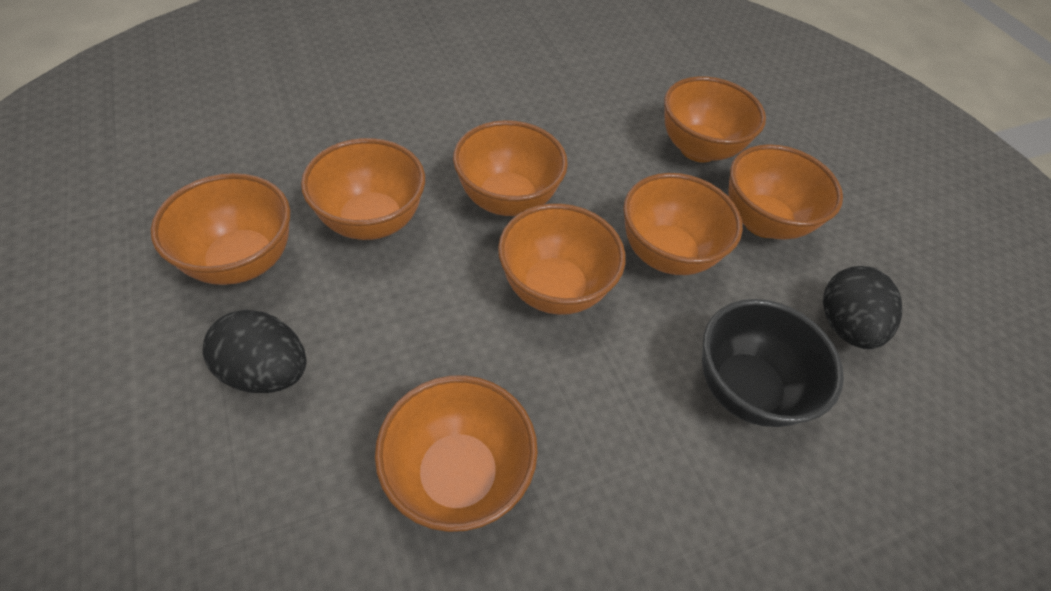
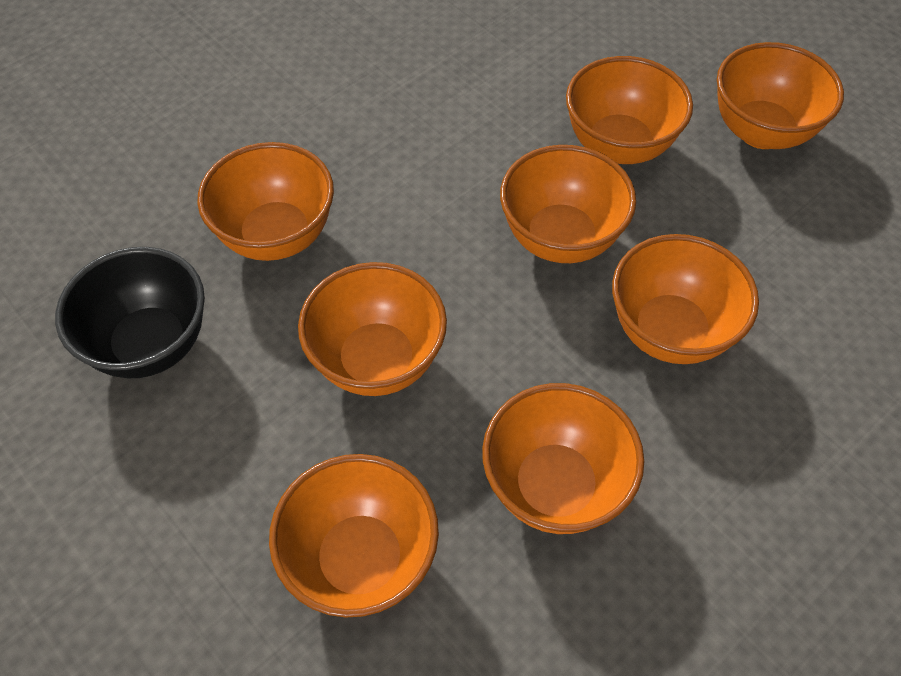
black egg: [203,310,307,393] [823,266,902,349] = 2 -> none = 0

